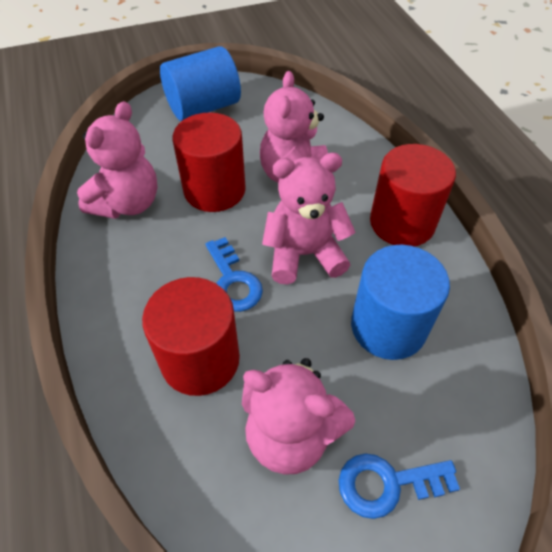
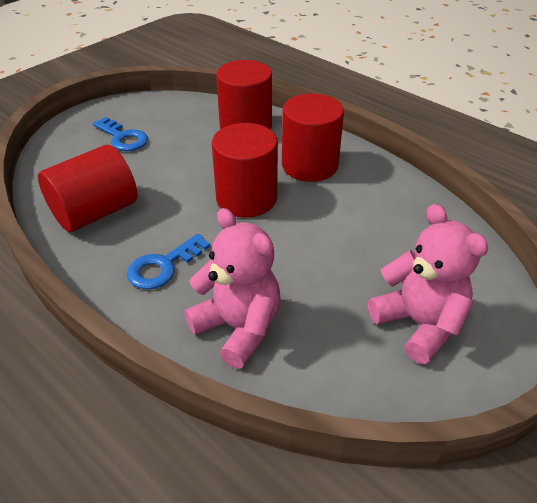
blue cylinder: [160,46,241,121] [351,245,450,360] = 2 -> none = 0
pink teddy bear: [77,101,158,219] [242,358,355,475] [260,71,328,183] [262,153,355,284] = 4 -> [184,208,281,369] [368,204,489,364] = 2
red cylinder: [142,277,240,396] [173,112,246,212] [370,144,456,247] = 3 -> [38,145,137,232] [212,123,278,218] [216,60,272,130] [282,93,344,182] = 4

